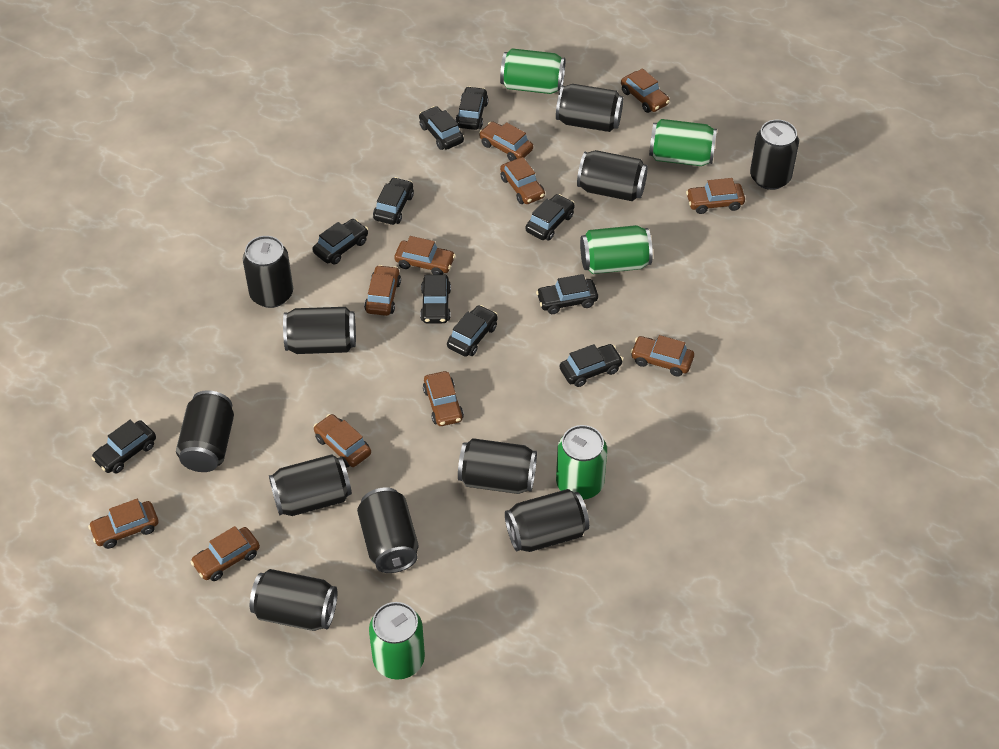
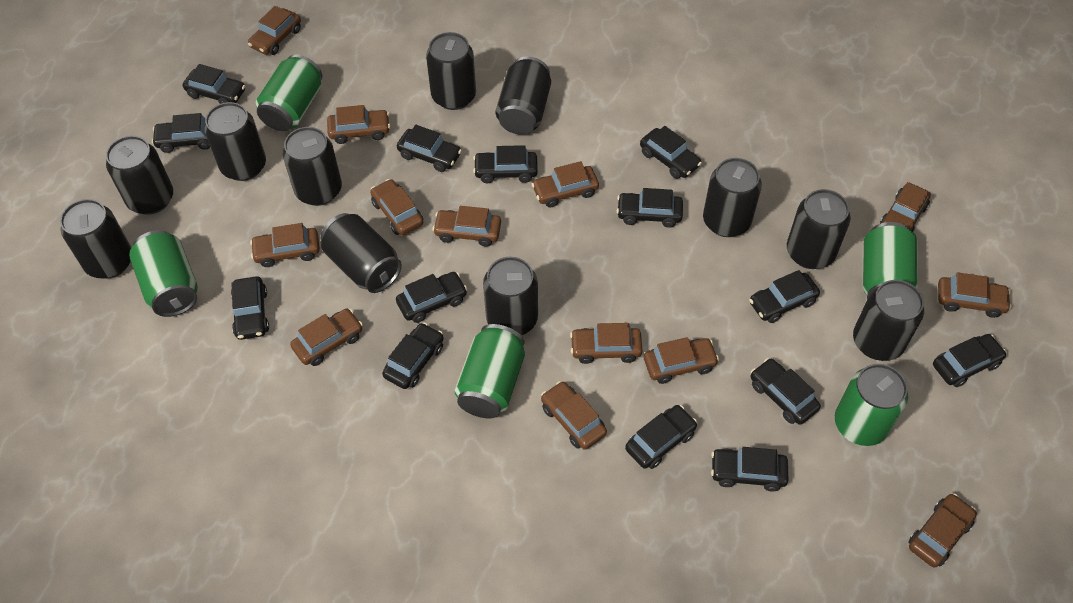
black car: [92,420,156,474] [313,219,368,265] [373,177,414,225] [419,106,464,150] [420,274,451,323] [447,305,498,357] [455,86,488,130] [526,194,575,241] [536,274,598,314] [560,344,623,387] = 10 -> [152,113,210,153] [183,64,245,104] [231,276,269,340] [382,323,444,389] [396,272,468,323] [397,125,462,172] [473,145,538,183] [617,188,683,228] [625,405,698,469] [640,126,702,179] [711,447,788,491] [749,270,820,323] [751,358,821,425] [933,334,1007,387] = 14
brown car: [88,499,158,549] [191,526,260,581] [314,414,371,468] [364,265,401,316] [394,236,455,274] [423,371,464,426] [479,122,533,161] [500,157,545,204] [621,68,670,113] [630,335,694,377] [686,178,745,214] = 11 -> [248,6,301,55] [250,223,320,267] [290,309,363,366] [327,105,390,144] [370,179,423,235] [433,206,501,247] [532,161,599,208] [541,381,607,450] [570,323,643,364] [644,337,719,384] [880,182,931,233] [909,494,977,568] [938,272,1012,318] = 13

